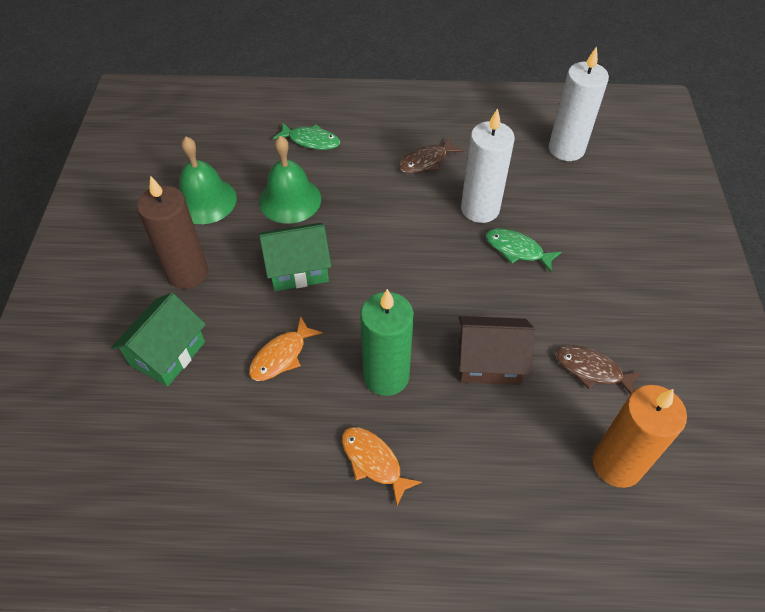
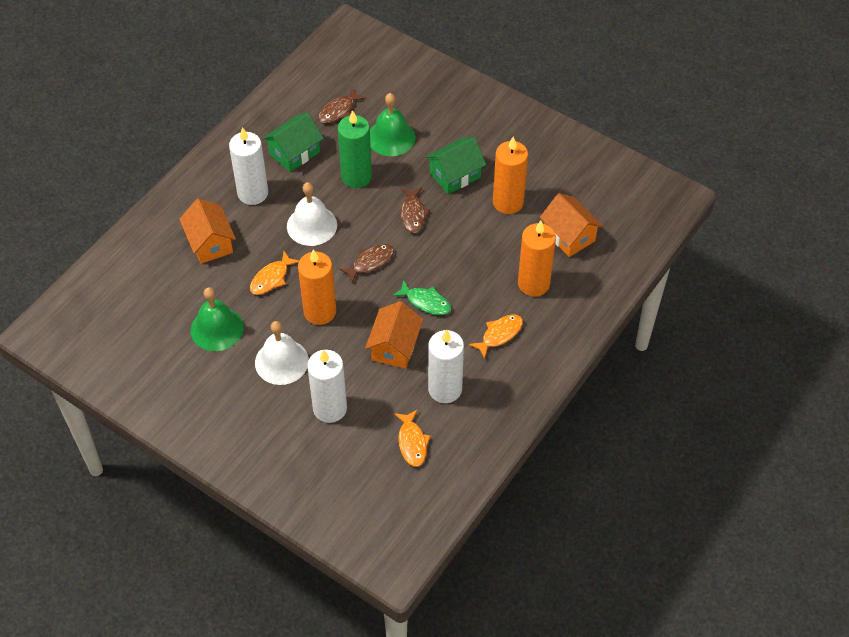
brown candle: [137,176,208,289] = 1 -> none = 0
brown fish: [399,137,463,173] [556,345,643,394] = 2 -> [318,88,366,123] [339,244,394,283] [401,188,430,233] = 3
brown house: [458,316,535,385] = 1 -> none = 0
green fish: [273,122,340,150] [486,228,562,272] = 2 -> [392,280,451,315] = 1
orange candle: [593,385,687,488] = 1 -> [298,249,336,325] [493,137,528,214] [518,221,556,297] = 3
orange fish: [249,316,323,381] [342,427,422,505] = 2 -> [250,251,299,295] [394,410,431,467] [469,315,523,359] = 3
orange house: none = 0 -> [179,199,236,264] [365,301,423,369] [540,193,603,257] = 3
white bell: none = 0 -> [255,321,309,385] [287,182,337,246] = 2
white candle: [461,108,515,223] [549,46,609,161] = 2 -> [229,127,268,205] [307,349,347,423] [428,330,464,403] = 3

